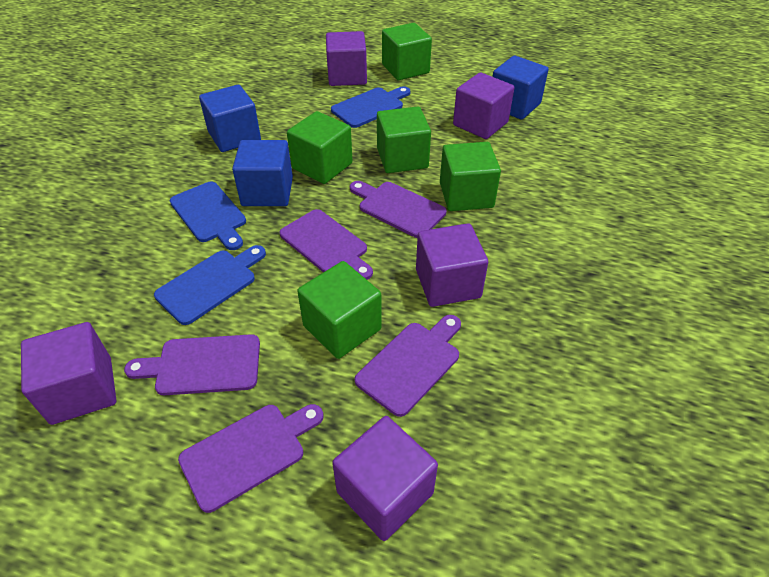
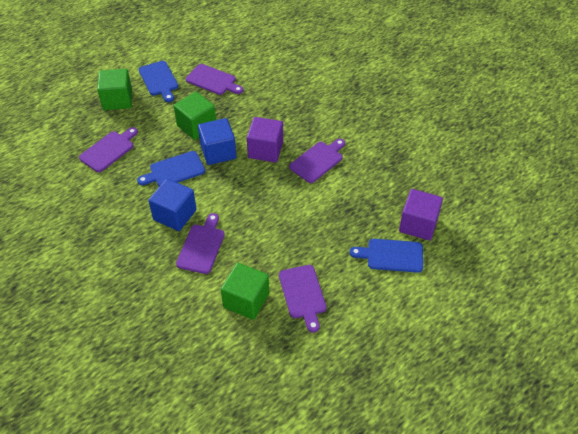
blue cube: [199,85,261,152] [232,140,293,206] [493,56,549,120] = 3 -> [148,179,196,231] [198,118,236,165] = 2
green cube: [287,111,353,184] [297,261,382,359] [377,106,431,173] [382,23,432,80] [440,142,501,211] = 5 -> [97,69,132,110] [174,92,216,140] [221,263,269,320] = 3
purple cube: [21,322,116,425] [326,31,367,86] [332,416,438,541] [416,223,488,307] [453,72,515,139] = 5 -> [247,117,283,162] [399,189,443,241] = 2

